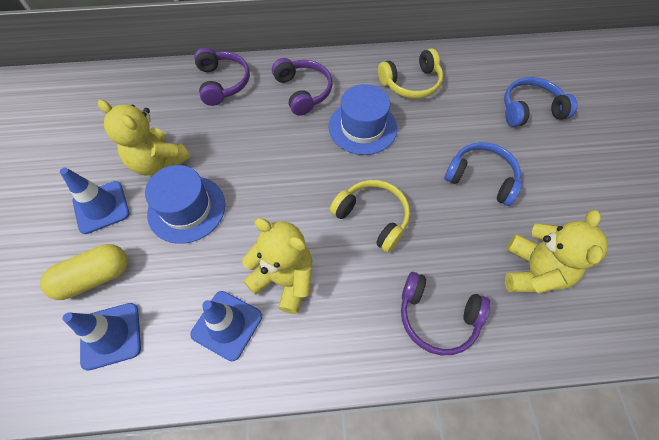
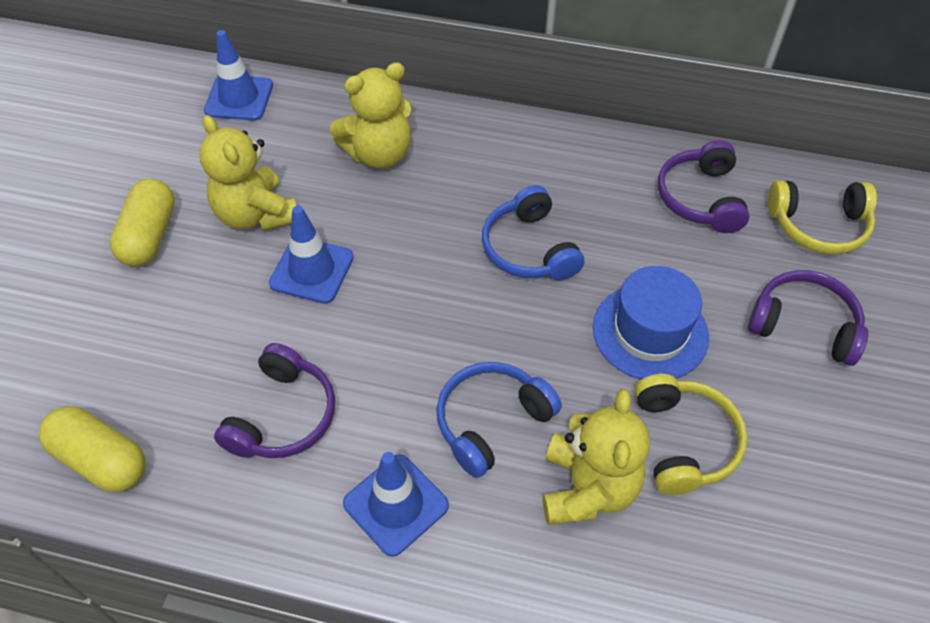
blue hat: [145,165,225,244] [329,84,397,155] = 2 -> [593,266,709,380] = 1
yellow capsule: [40,244,128,300] = 1 -> [39,406,145,492] [110,178,175,266] = 2

